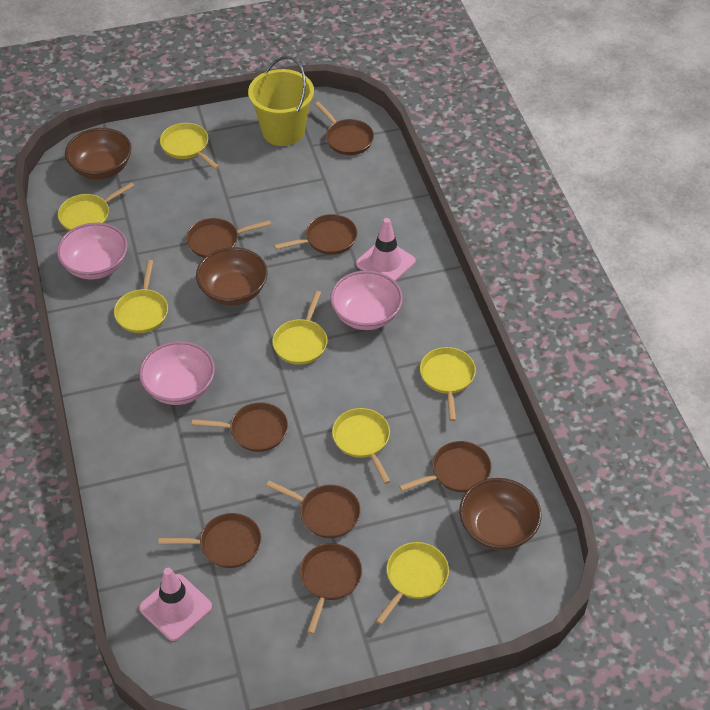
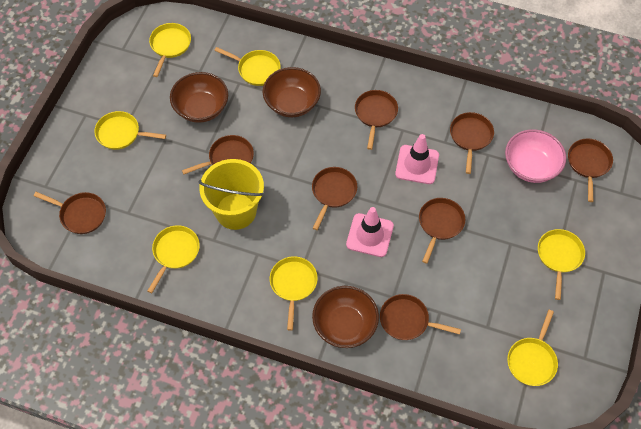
pink bowl: [57,223,128,280] [139,341,215,405] [330,270,403,330] = 3 -> [505,129,566,183] = 1

